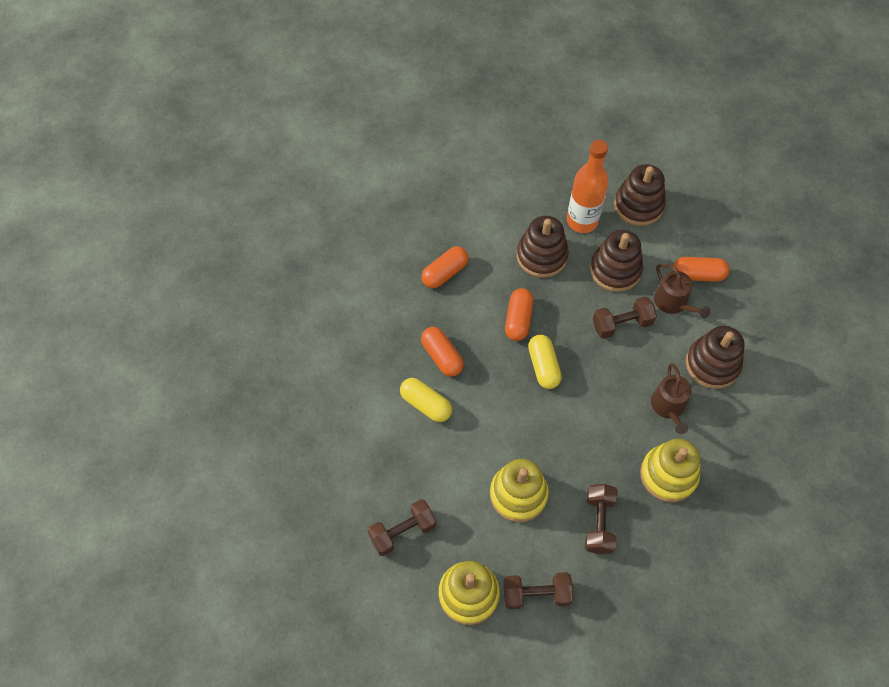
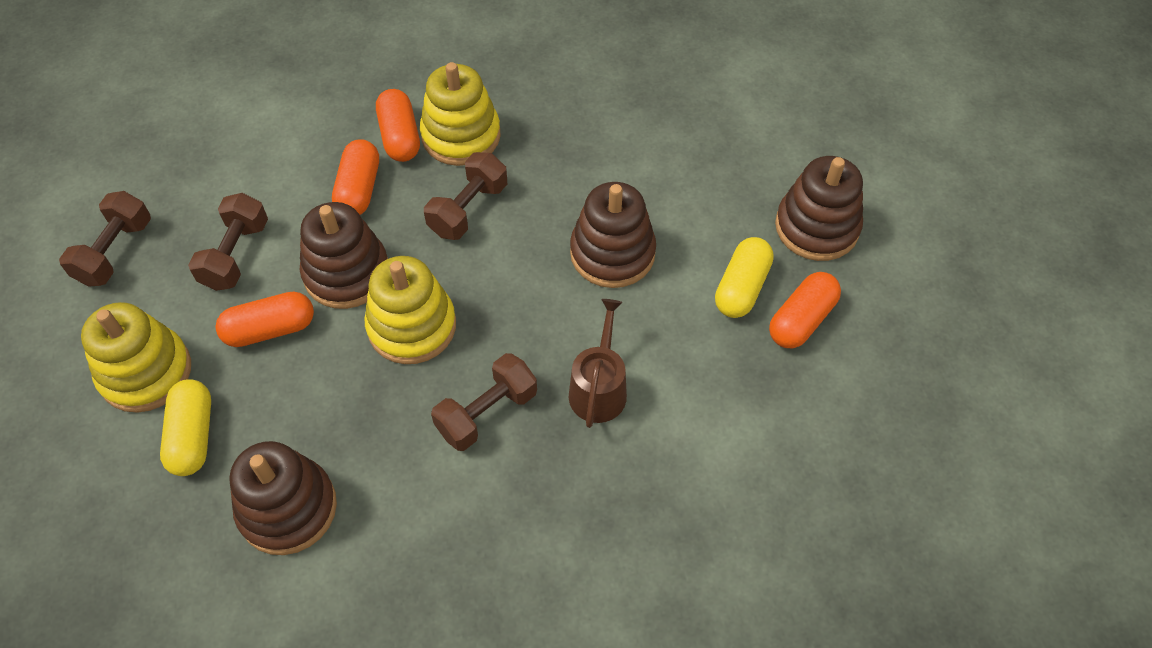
brown watering can: [651,363,691,434] [654,264,710,318] = 2 -> [568,299,627,428] = 1
orange bottle: [567,140,609,233] = 1 -> none = 0

